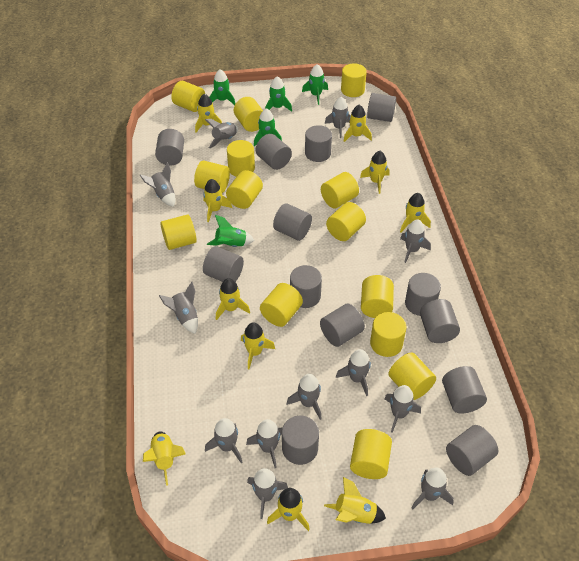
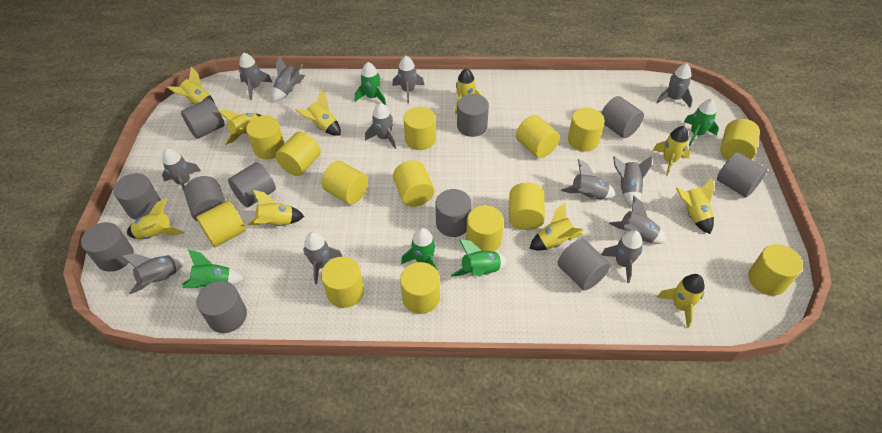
grey cylinder: [155,129,184,166] [203,246,244,282] [256,134,292,170] [273,203,312,241] [282,416,319,465] [290,265,322,308] [305,125,332,162] [320,304,365,347] [367,93,396,122] [405,273,441,316] [420,299,460,343] [442,366,487,414] [446,425,498,476] = 13 -> [81,222,134,272] [113,173,161,220] [181,98,225,139] [184,176,225,222] [197,281,247,333] [228,162,276,207] [436,189,471,237] [457,94,489,137] [558,239,610,290] [601,96,644,138] [717,152,767,197] = 11

